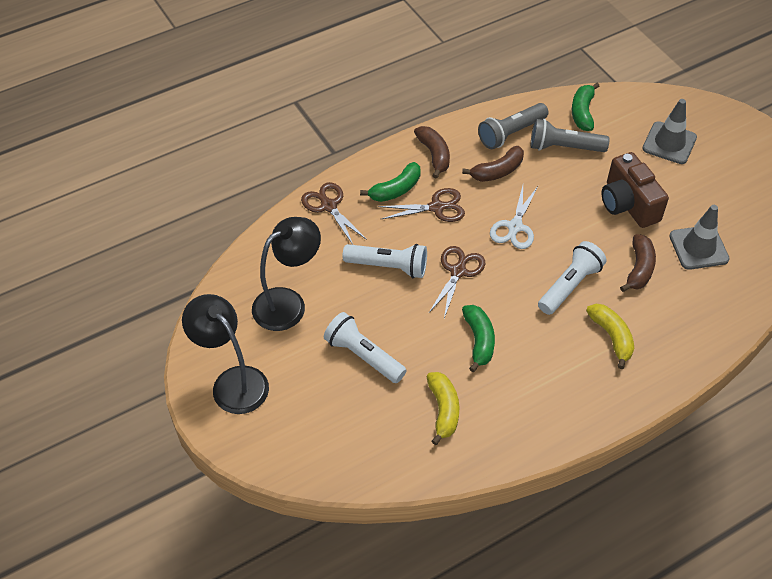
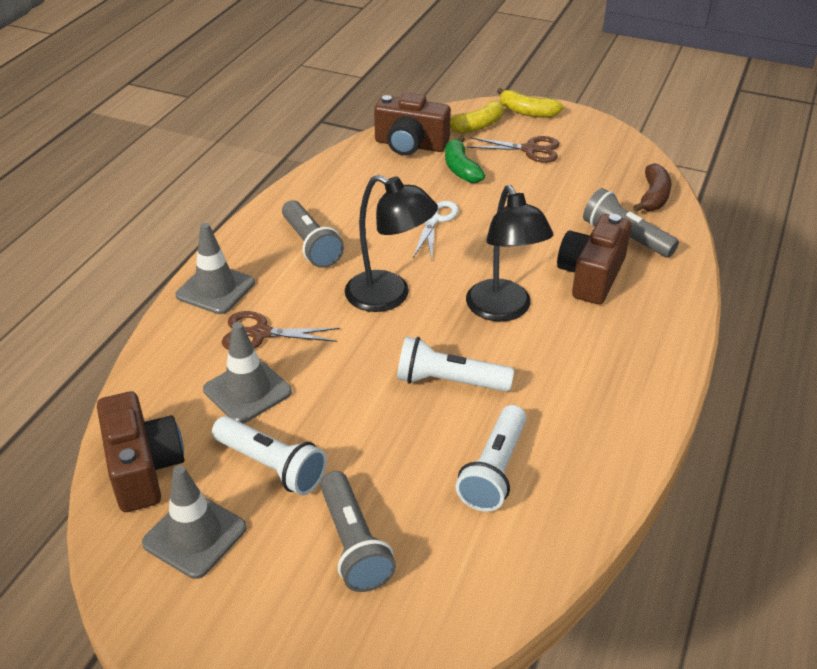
brown banana: [414,126,450,179] [462,146,524,182] [620,234,656,292] = 3 -> [633,163,671,212] = 1
brown camera: [601,152,669,228] = 1 -> [97,391,185,512] [374,93,451,156] [557,214,631,305] = 3
brown scissors: [301,182,367,245] [378,188,465,222] [428,246,485,318] = 3 -> [222,311,340,350] [468,136,559,163] = 2
green banana: [360,162,421,202] [462,305,495,372] [572,83,600,131] = 3 -> [445,136,485,183] = 1
grey flashlight: [478,103,549,149] [531,119,610,152] = 2 -> [282,200,344,268] [320,471,396,592] [583,188,679,258] = 3
grey traffic cone: [642,99,697,164] [669,205,730,270] = 2 -> [142,465,247,579] [175,223,255,314] [203,322,292,424] = 3

